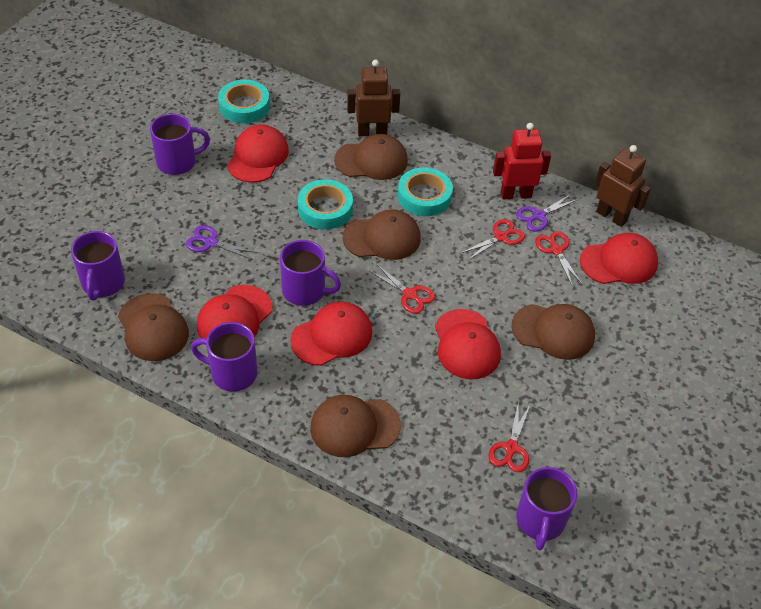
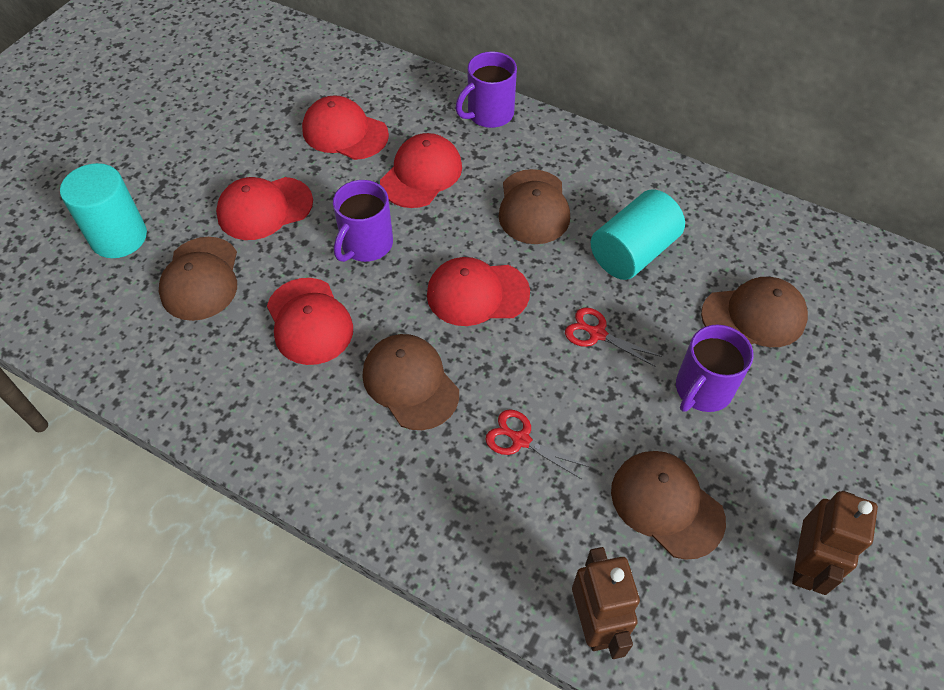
purple mug: [71,231,125,301] [150,114,210,175] [191,322,257,392] [280,240,341,306] [516,467,577,550] = 5 -> [333,180,393,262] [455,51,517,128] [676,325,754,412] = 3
purple scissors: [186,225,258,260] [516,194,579,232] = 2 -> none = 0
red robot: [493,123,551,199] = 1 -> none = 0
red scissors: [368,264,435,314] [461,219,525,261] [488,401,530,472] [535,231,583,287] = 4 -> [485,409,589,479] [565,307,662,367] = 2
turquoise cylinder: none = 0 -> [60,163,147,258] [591,190,685,280] = 2
turquoise tape: [218,80,270,123] [298,179,353,229] [398,167,453,216] = 3 -> none = 0

